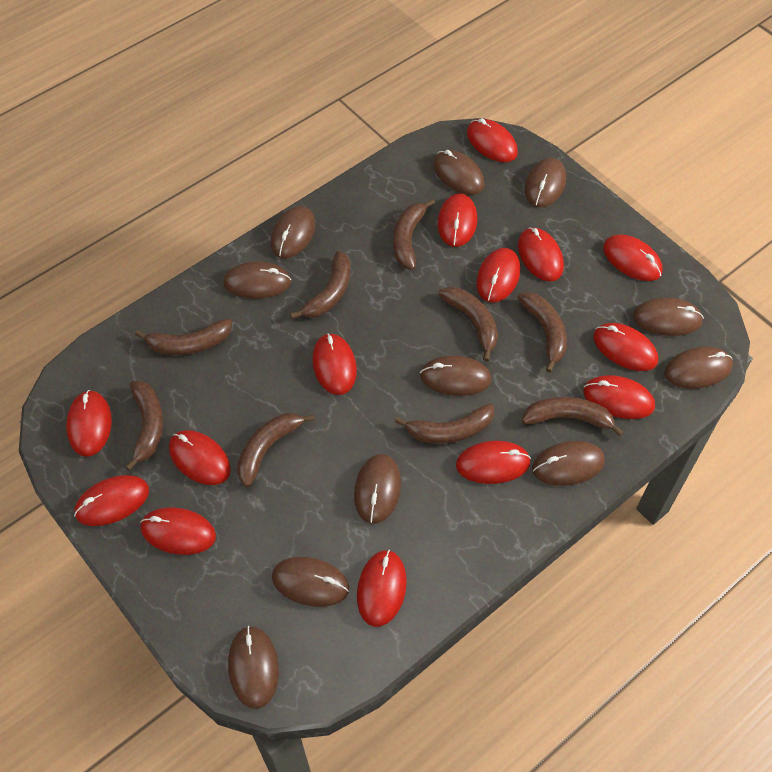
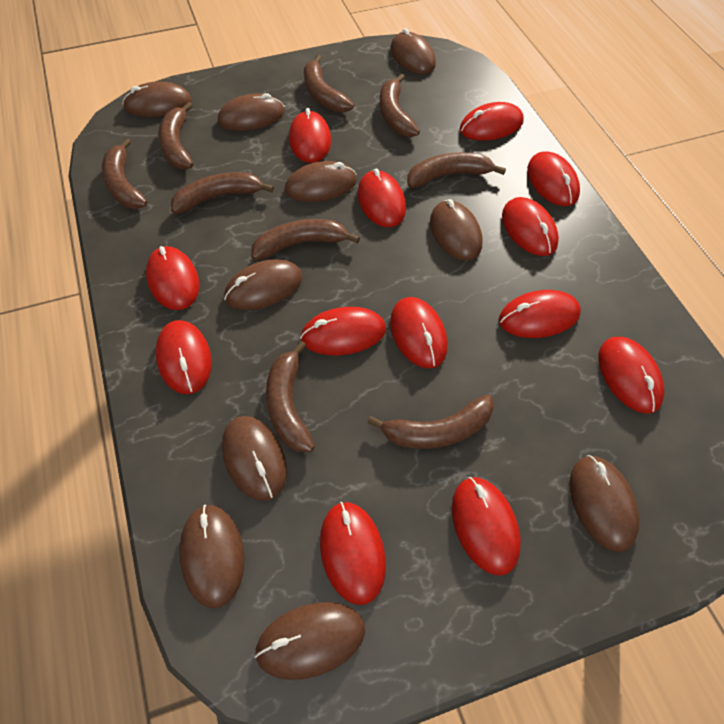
brown mouse: [223,261,291,299] [228,626,279,709] [271,206,316,258] [272,557,349,607] [354,454,401,524] [420,356,492,396] [433,150,485,195] [525,158,566,207] [532,441,605,486] [633,298,704,336] [664,347,733,389] = 11 -> [122,81,191,117] [179,505,245,608] [218,93,285,131] [222,416,287,501] [224,259,303,310] [255,602,365,680] [285,161,357,202] [390,28,436,74] [430,199,482,260] [570,455,639,552] = 10
red mouse: [66,390,112,457] [74,475,149,526] [141,508,216,555] [169,430,231,485] [312,333,357,395] [357,550,407,627] [438,193,477,247] [456,441,531,484] [467,118,518,162] [476,248,520,303] [518,227,564,281] [583,375,655,419] [593,323,658,371] [603,234,662,281] = 14 -> [146,246,199,310] [155,320,212,394] [289,108,331,163] [300,307,386,356] [320,502,386,605] [358,168,406,227] [390,297,448,368] [452,477,521,575] [459,102,524,141] [499,290,581,338] [502,197,559,256] [527,151,580,206] [598,337,665,414] = 13

